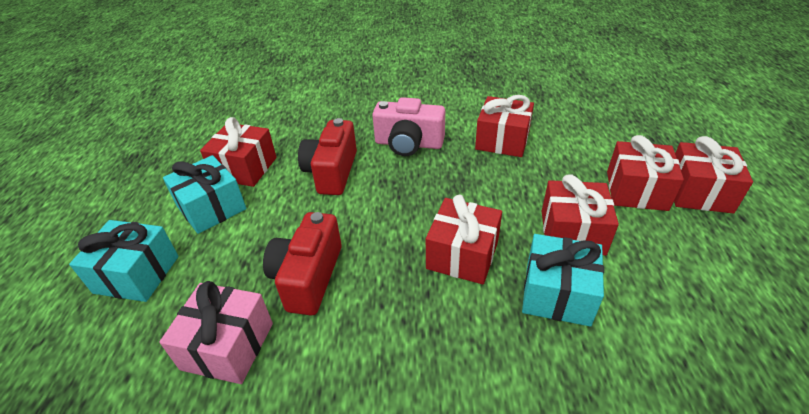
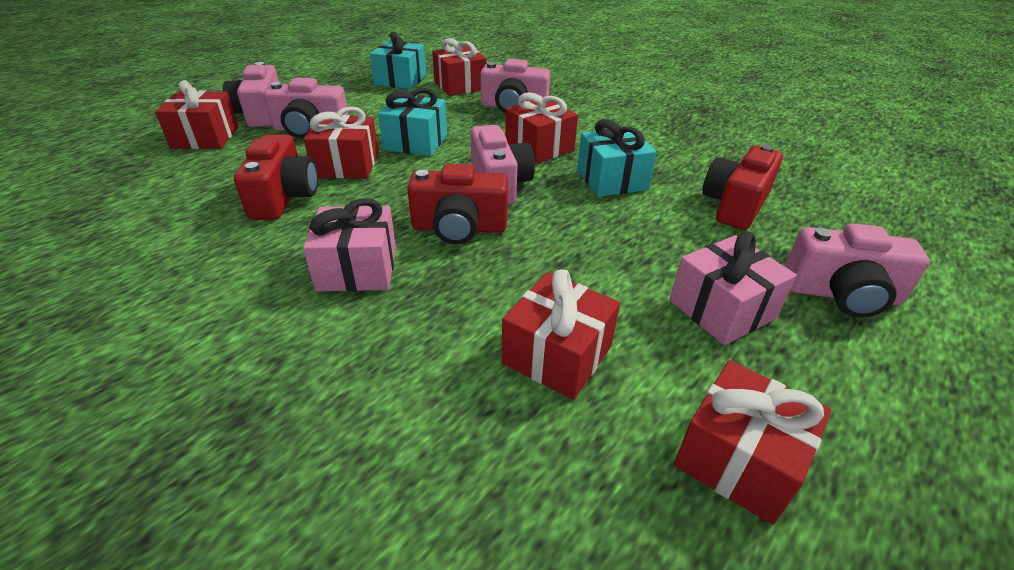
pink camera: [372,97,445,156] = 1 -> [223,62,279,127] [264,77,348,138] [470,125,535,205] [480,59,550,113] [785,223,930,318] = 5
pink gift: [160,281,273,384] = 1 -> [303,198,396,291] [670,231,797,345] = 2
red camera: [263,212,342,316] [298,118,357,195] = 2 -> [234,135,318,220] [407,164,508,244] [702,144,783,230] = 3

